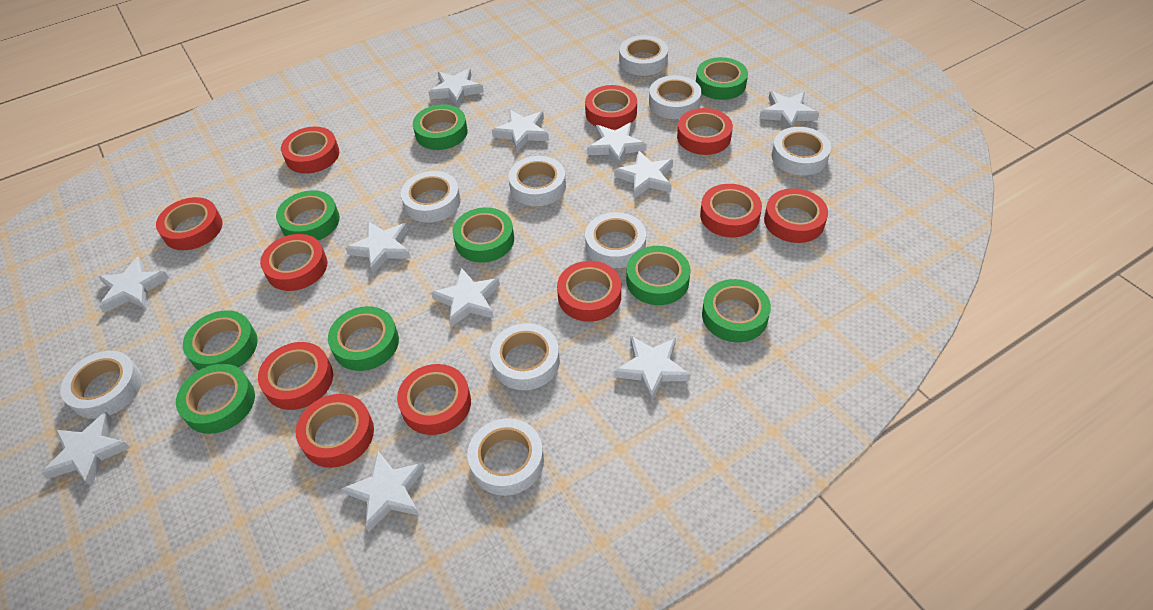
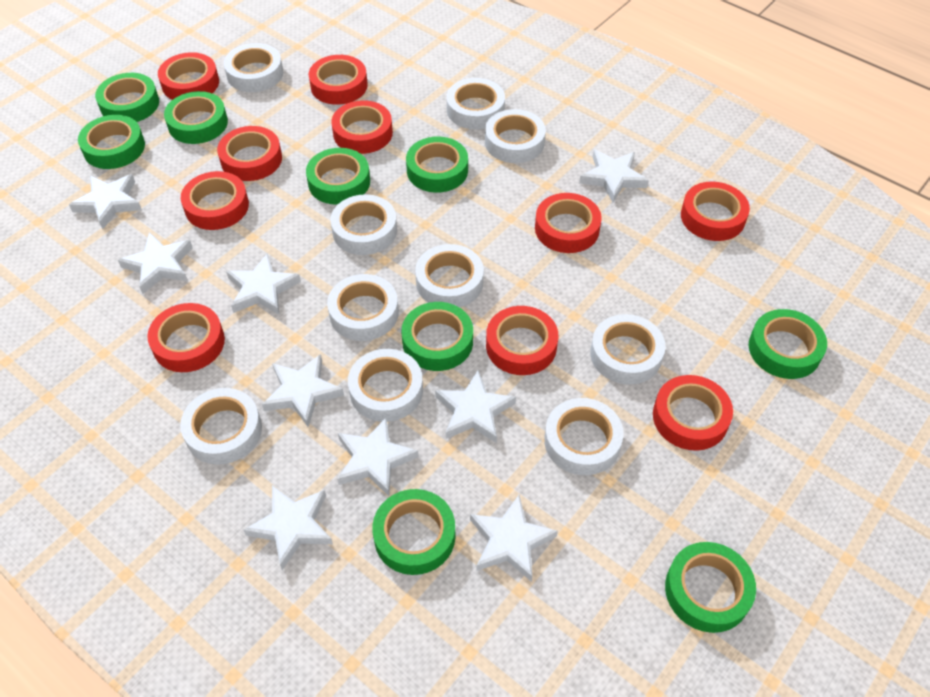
red tape: [156,197,223,250] [258,342,333,410] [260,234,327,291] [281,127,339,174] [296,394,374,468] [397,364,471,435] [557,261,621,322] [585,85,637,129] [677,108,733,155] [700,184,762,237] [764,188,828,243] = 11 -> [147,303,225,372] [158,52,219,100] [181,171,249,230] [217,126,282,181] [309,55,368,105] [331,100,393,154] [486,306,558,375] [535,193,602,253] [653,375,733,451] [681,181,750,241] = 10
white star: [41,412,131,487] [99,257,169,313] [342,451,425,532] [345,221,411,274] [428,68,484,107] [431,267,500,327] [492,110,549,152] [587,122,646,167] [614,151,673,198] [614,336,690,402] [759,91,819,129] = 11 -> [69,174,142,229] [118,232,193,294] [226,253,301,315] [244,485,333,570] [262,354,344,427] [337,416,419,496] [435,370,516,443] [470,495,558,582] [579,149,649,203] = 9
white tape: [60,351,142,419] [401,171,461,223] [467,418,544,496] [490,323,560,390] [509,156,566,206] [585,212,646,268] [619,35,668,76] [649,75,701,119] [771,127,831,175] = 9 -> [180,388,262,465] [224,43,283,92] [327,274,399,341] [330,194,397,255] [348,349,423,422] [415,244,484,307] [446,78,505,129] [485,109,546,163] [544,398,624,475] [590,314,666,385] = 10

